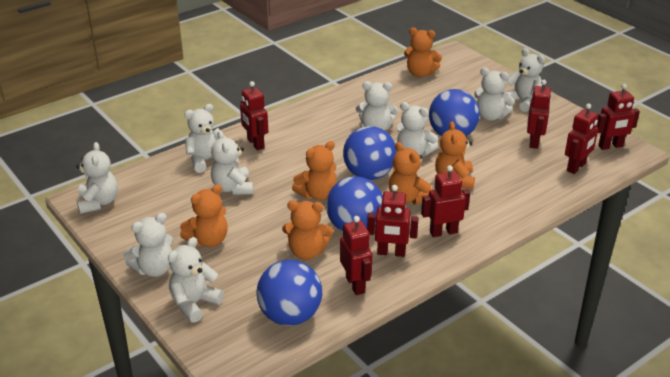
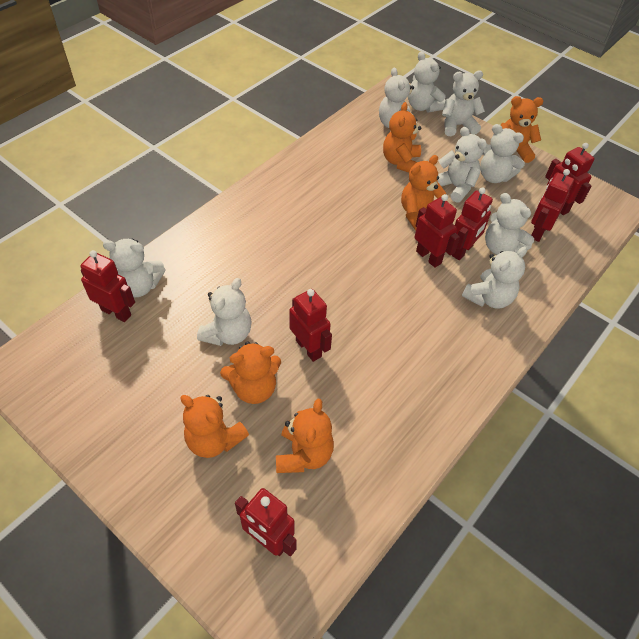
blue ball: [256,260,322,326] [326,176,383,231] [343,126,397,180] [429,89,480,136] = 4 -> none = 0

